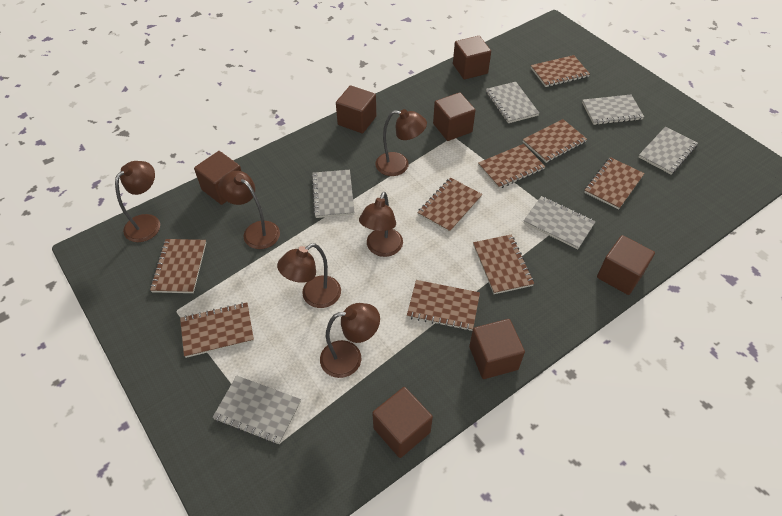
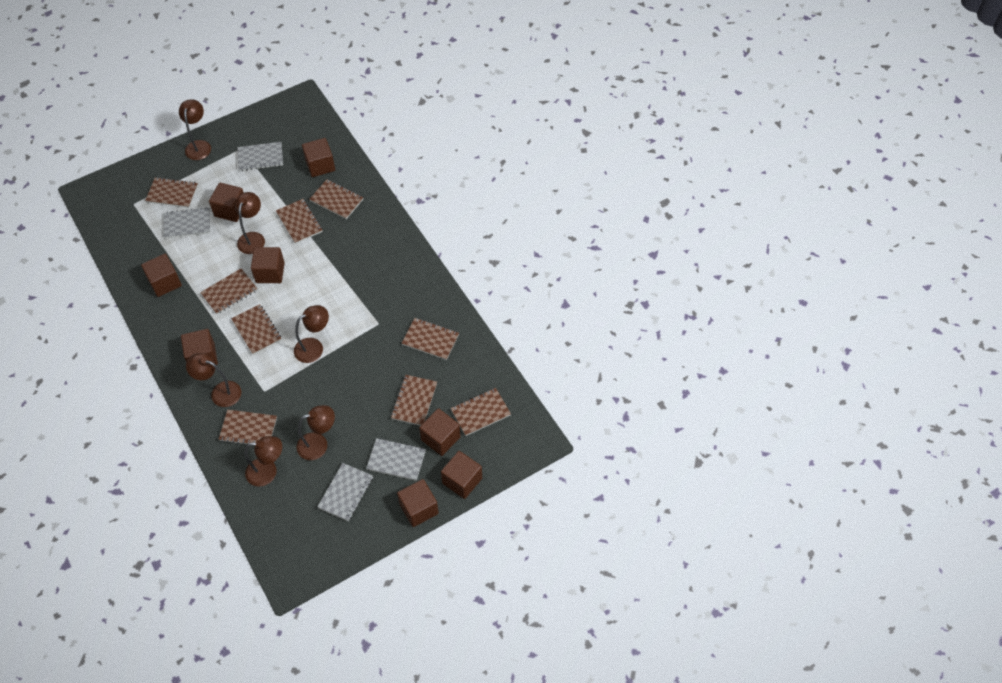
brown cube: [194,151,241,205] [336,85,376,133] [372,387,433,458] [433,92,476,141] [453,36,491,79] [469,319,525,379] [597,235,655,295] = 7 -> [141,254,182,297] [181,329,218,365] [209,182,244,222] [251,247,285,283] [302,138,335,177] [397,479,439,527] [419,408,461,456] [441,451,482,499] = 8
grey notebook: [212,375,301,444] [311,170,355,218] [486,82,539,123] [523,196,596,249] [582,95,644,125] [639,127,698,174] = 6 -> [163,207,210,238] [237,142,283,171] [317,463,373,521] [366,438,426,481] = 4

